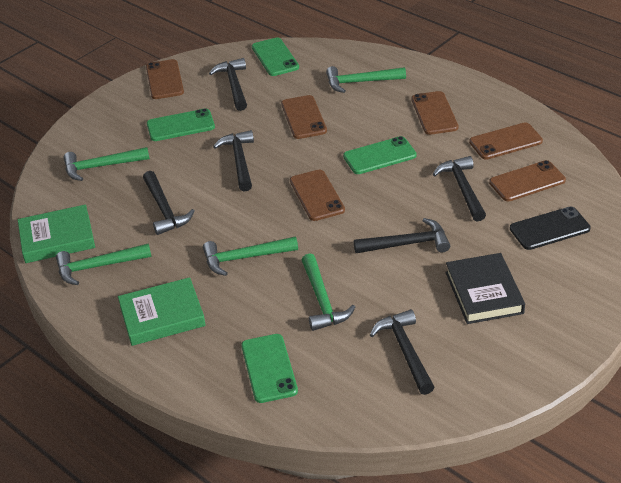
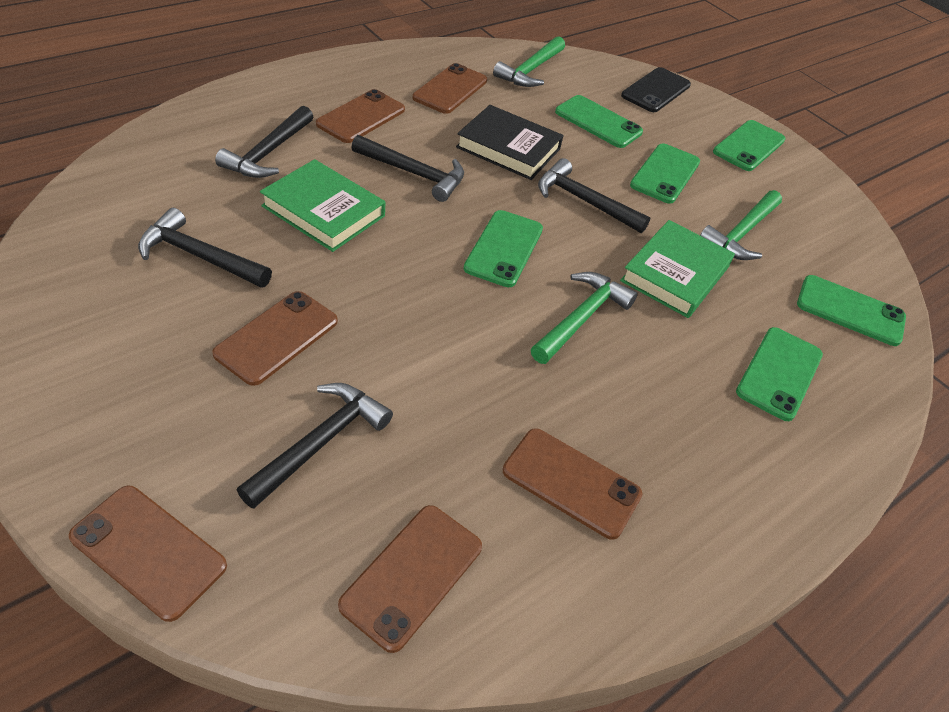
black hammer: [143,171,195,235] [209,58,247,111] [213,130,254,192] [354,218,450,253] [370,309,435,395] [433,156,486,221] = 6 -> [138,208,272,288] [215,106,313,178] [237,383,393,509] [351,135,464,202] [538,158,650,233] = 5
green hammer: [56,243,151,285] [64,147,150,181] [203,236,298,276] [302,253,355,331] [326,66,406,93] = 5 -> [493,36,565,87] [531,272,638,364] [700,190,782,260] = 3
green phone: [147,108,215,141] [241,334,298,403] [252,38,299,76] [343,136,417,174] = 4 -> [464,210,543,287] [555,95,643,148] [630,143,700,204] [713,120,785,171] [736,327,823,421] [797,275,906,346] = 6

